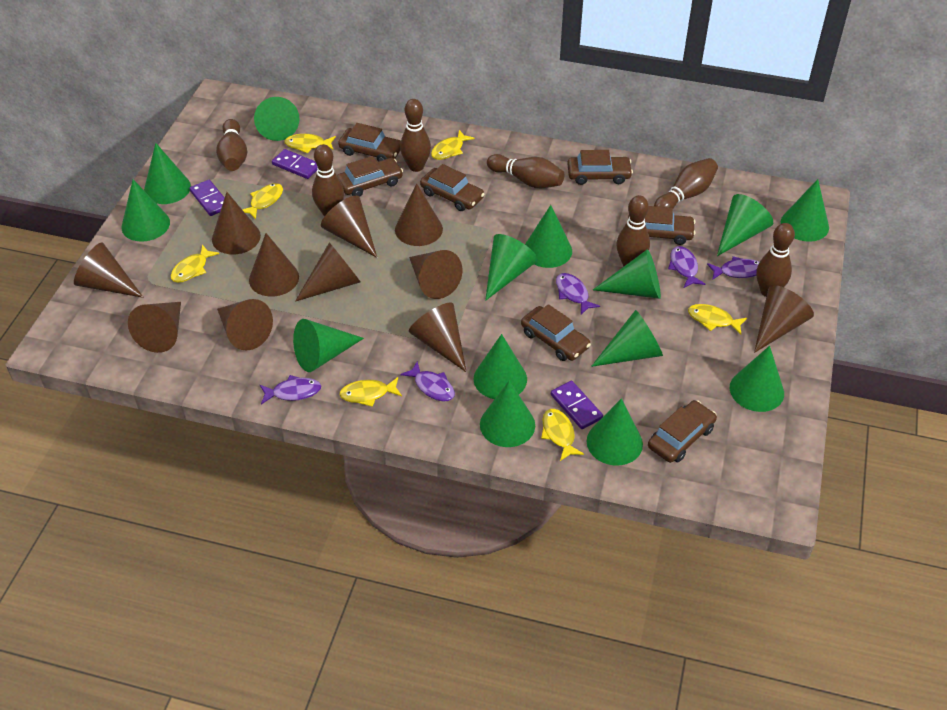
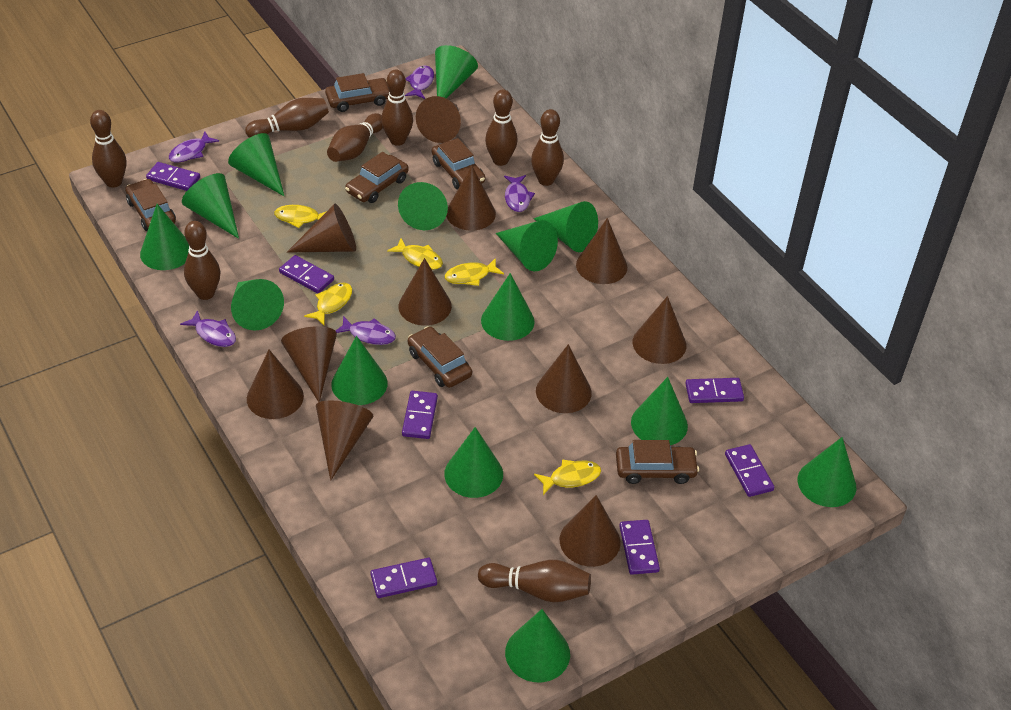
brown bowling pin: [216,119,247,171] [312,144,344,216] [400,99,431,172] [487,154,564,188] [616,195,650,266] [654,158,718,208] [757,223,795,297] = 7 -> [90,110,127,188] [184,221,221,300] [245,98,329,138] [327,113,383,162] [381,69,413,146] [478,560,591,602] [485,89,518,166] [531,109,564,186] = 8
brown car: [337,156,403,197] [338,123,401,161] [420,164,485,211] [521,304,591,361] [567,150,633,185] [628,206,696,245] [648,400,717,463] = 7 -> [125,179,176,231] [325,73,389,112] [345,152,409,203] [408,327,472,388] [432,138,485,189] [616,440,699,484] = 6
purple domino: [190,180,225,216] [272,149,318,179] [551,381,603,429] = 3 -> [146,162,200,191] [279,255,334,293] [370,558,437,598] [402,391,438,439] [619,520,660,575] [685,378,744,403] [725,444,775,497] = 7
yellow fish: [171,245,219,283] [242,183,283,219] [284,134,336,153] [339,377,402,407] [431,130,475,160] [541,409,584,461] [688,304,747,334] = 7 -> [274,205,327,228] [304,282,352,325] [387,238,443,270] [445,258,504,286] [534,460,601,495] = 5

